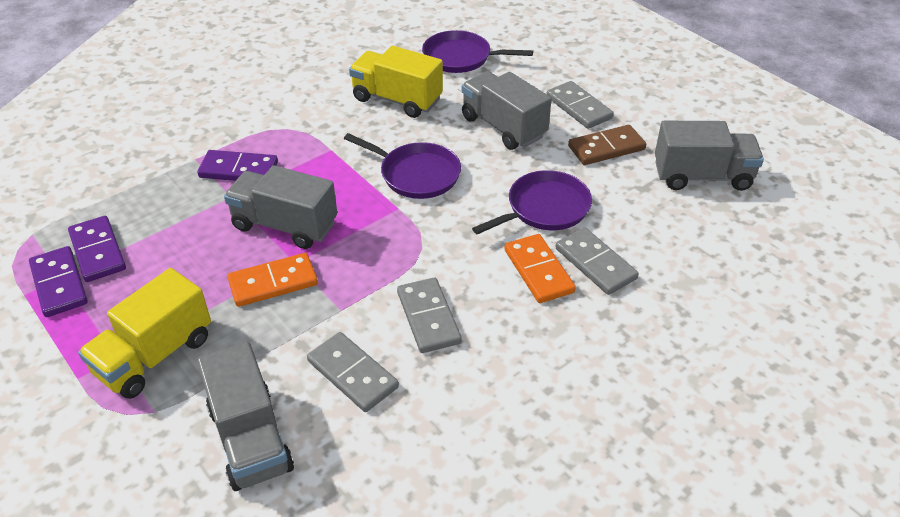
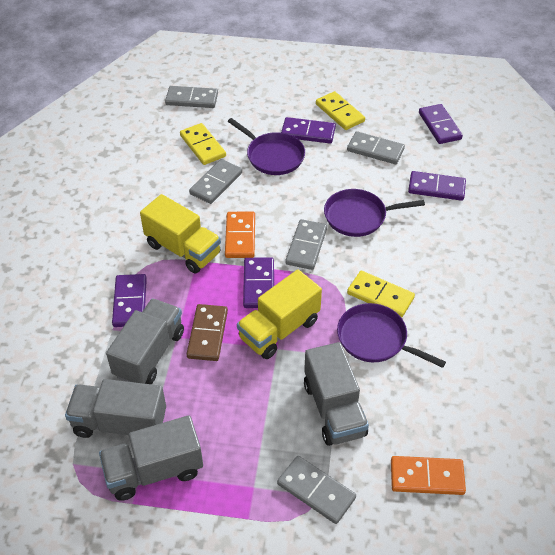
grey domino: [307,332,399,412] [397,278,462,353] [547,81,614,129] [556,227,639,295] = 4 -> [165,86,218,108] [189,159,242,204] [277,456,356,524] [285,219,327,270] [347,131,405,164] = 5
purple domino: [29,246,88,317] [68,216,126,282] [197,150,278,181] = 3 -> [112,274,147,327] [243,257,274,308] [281,117,336,144] [408,171,466,201] [419,104,463,144] = 5
yellow domino: none = 0 -> [180,123,226,165] [316,91,365,130] [347,271,415,317] = 3

